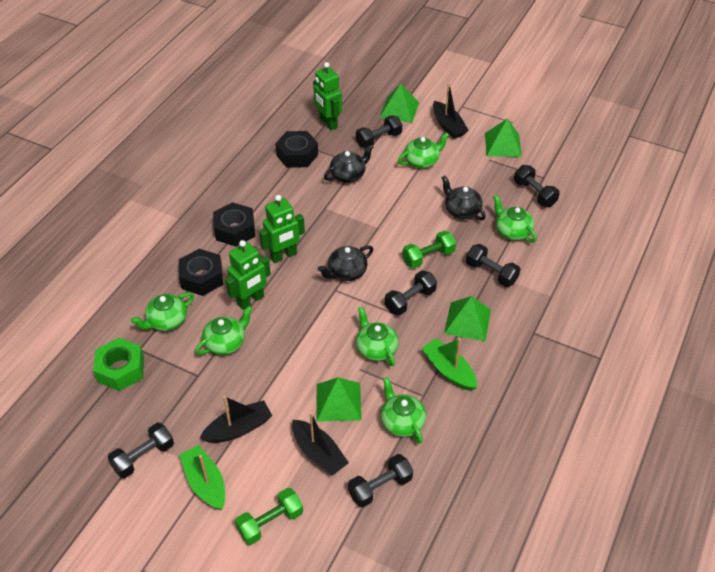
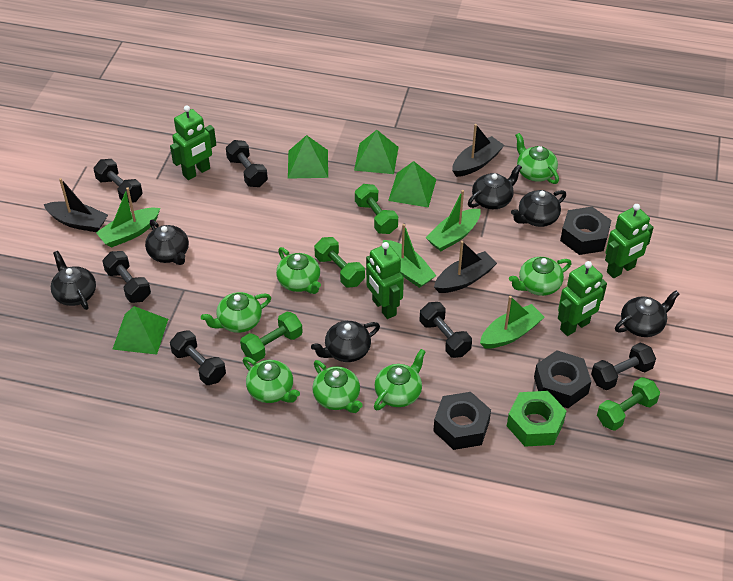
black teapot: [318,246,373,281] [324,144,373,183] [441,176,486,220] = 3 -> [51,251,96,310] [145,219,189,265] [311,321,380,362] [468,164,522,209] [511,190,566,227] [615,291,679,337] = 6
green boat: [179,445,225,510] [422,338,477,391] = 2 -> [96,187,160,248] [383,224,436,288] [426,190,481,251] [480,296,545,349] = 4
green dumbbell: [235,488,303,545] [402,231,456,268] = 2 -> [240,311,303,362] [314,237,365,288] [355,184,398,234] [597,377,660,431] = 4
green robot: [225,240,271,310] [259,195,305,263] [313,62,342,130] = 3 -> [170,105,216,180] [366,242,404,319] [558,261,607,336] [605,204,654,278] = 4
green teapot: [131,292,194,331] [195,306,252,355] [356,307,399,366] [381,377,426,444] [398,132,449,168] [493,195,537,243] = 6 -> [201,292,271,333] [243,357,300,403] [276,247,321,294] [312,360,363,413] [374,349,426,410] [509,257,572,296] [515,133,559,184] = 7

